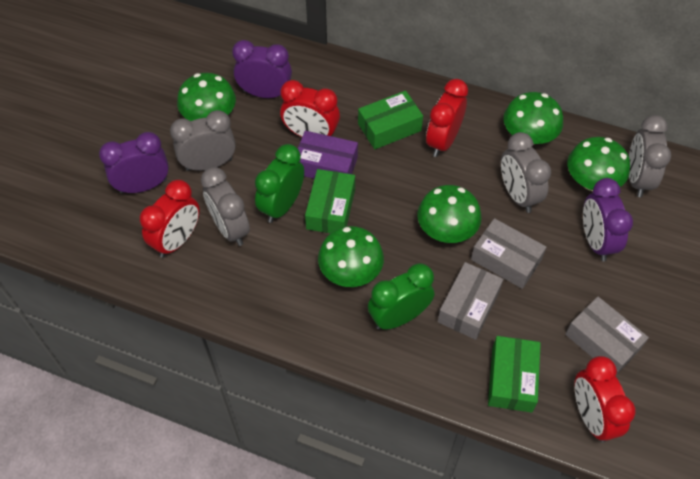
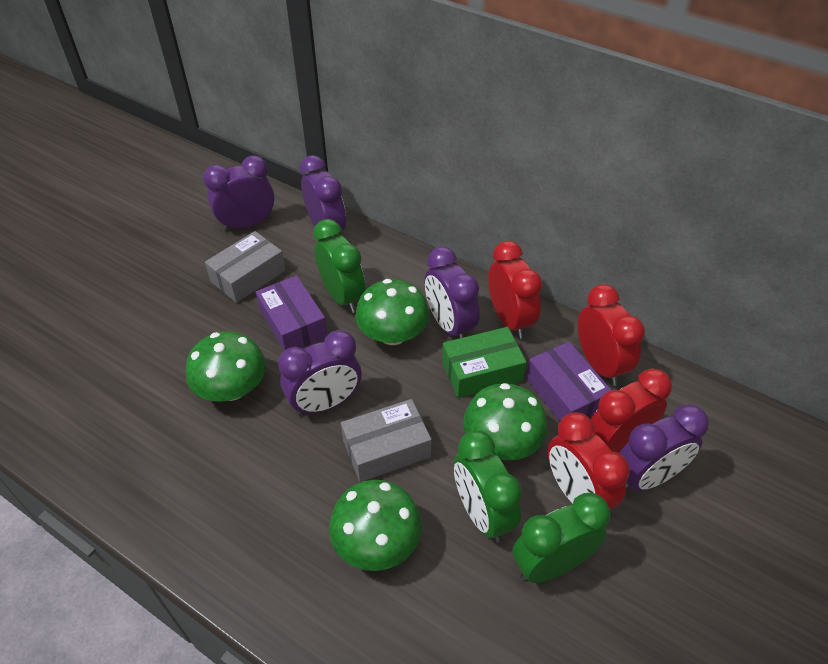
green box: [305,169,355,233] [358,91,423,149] [488,336,541,413] = 3 -> [442,327,527,398] = 1
green clock: [255,144,304,223] [368,263,434,330] = 2 -> [313,219,365,313] [454,430,522,543] [512,493,610,583] = 3
green mushroom: [177,73,236,121] [318,226,384,287] [417,185,482,243] [503,92,563,145] [567,137,630,191] = 5 -> [186,331,266,402] [329,480,422,571] [355,279,430,345] [463,383,547,460] = 4
grey box: [438,262,503,340] [471,218,546,289] [565,297,649,375] = 3 -> [205,231,286,303] [341,399,432,482] = 2
grey clock: [170,110,236,171] [201,167,250,246] [501,132,551,213] [629,115,671,197] = 4 -> none = 0
purple box: [298,131,358,179] = 1 -> [256,275,327,351] [526,342,612,421] = 2
purple clock: [99,132,169,194] [232,40,292,98] [583,178,633,262] = 3 -> [203,155,275,231] [278,330,362,416] [300,155,346,232] [424,246,480,339] [619,404,709,491] = 5

